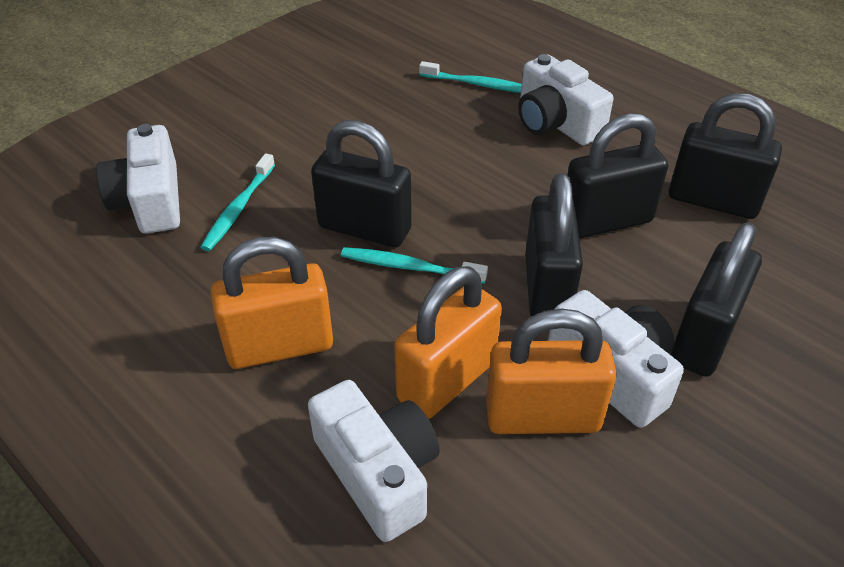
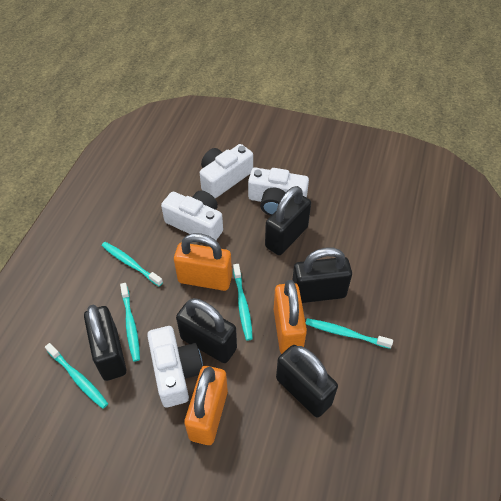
turquoise toothbrush: [201,153,275,251] [341,247,488,284] [419,61,522,93] = 3 -> [45,343,108,409] [102,242,163,287] [120,283,140,362] [233,264,253,340] [306,318,393,349] = 5

